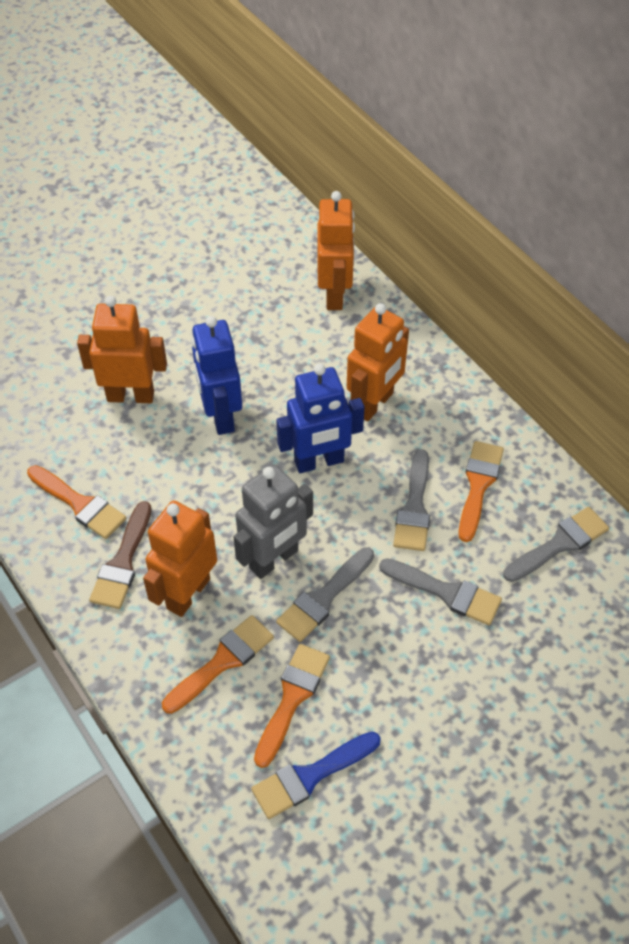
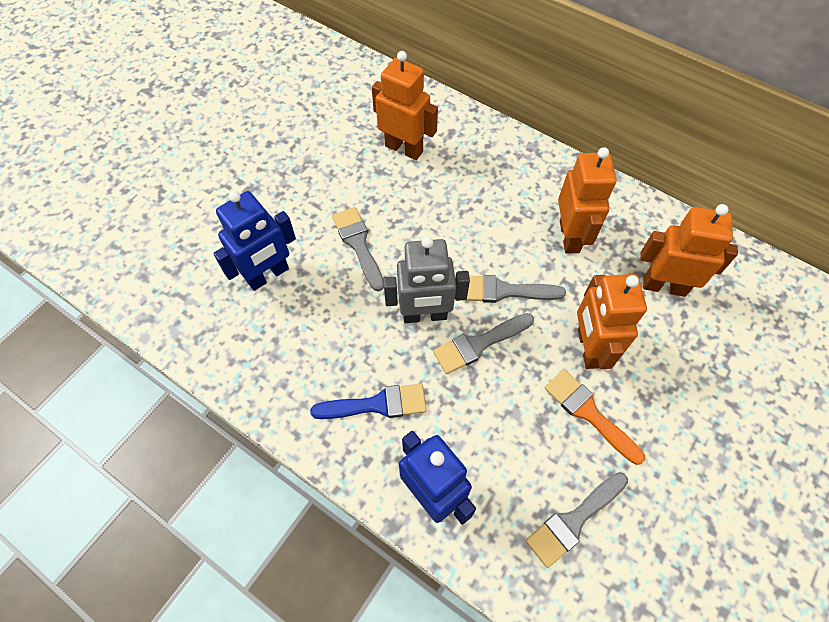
brown brush: [89,501,152,609] = 1 -> none = 0
orange brush: [27,465,126,539] [162,615,274,714] [254,644,330,768] [458,441,504,542] = 4 -> [545,369,645,465] = 1

